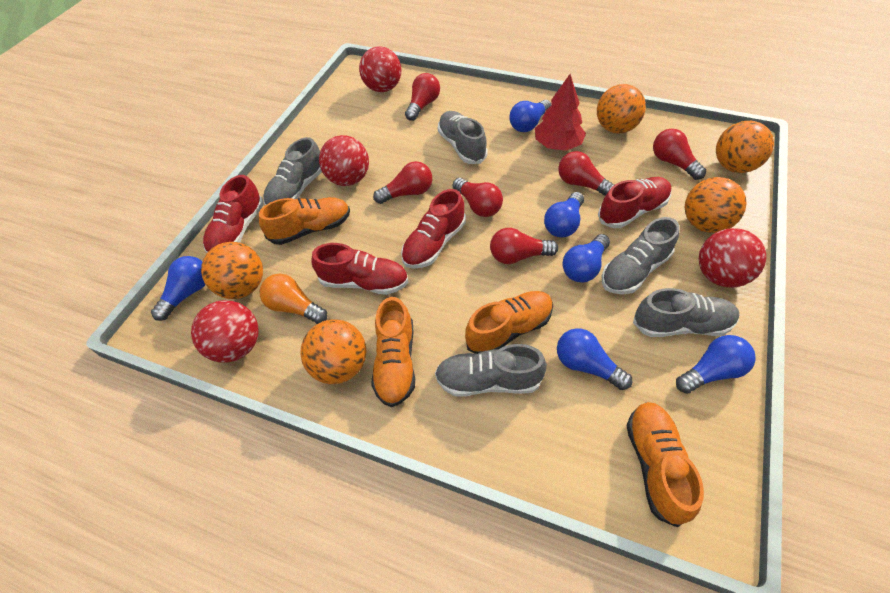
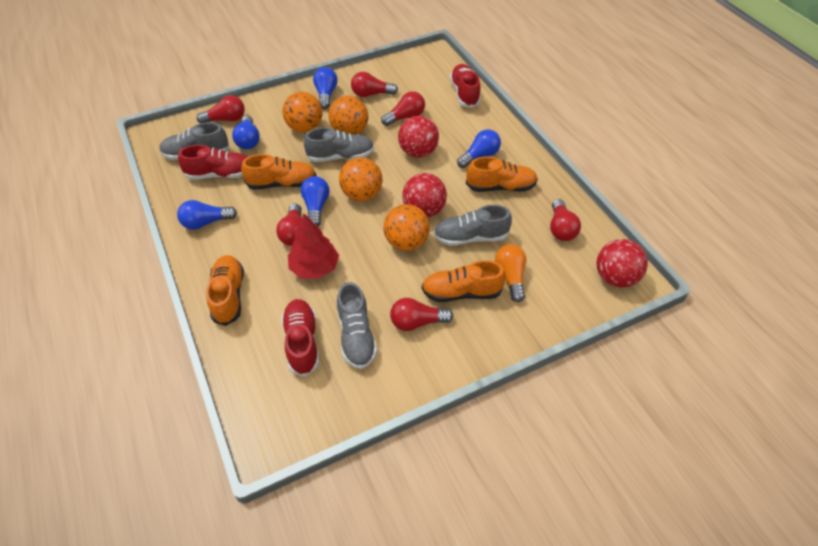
blue light bulb: [151,256,205,321] [509,100,551,132] [544,192,584,238] [557,328,632,390] [562,234,610,283] [676,335,756,394] = 6 -> [177,200,237,230] [232,116,260,149] [301,176,330,226] [313,67,338,109] [457,129,501,168] = 5
grey shoe: [263,137,322,205] [435,344,547,397] [438,111,488,164] [602,217,679,294] [633,288,739,337] = 5 -> [159,122,230,160] [304,128,374,162] [337,282,377,369] [434,205,512,246] = 4
orange ball: [201,242,263,299] [300,319,366,384] [597,84,646,134] [685,177,747,233] [716,121,774,173] = 5 -> [282,92,322,133] [328,96,368,135] [339,157,383,201] [383,204,430,251] = 4
red ball: [191,300,259,363] [319,135,369,186] [359,46,401,92] [699,228,767,288] = 4 -> [398,116,439,158] [402,173,447,217] [596,239,648,288] = 3
red shoe: [203,175,264,253] [312,243,408,295] [401,189,466,269] [598,177,671,228] = 4 -> [178,145,247,180] [281,299,319,377] [450,64,481,108] = 3

